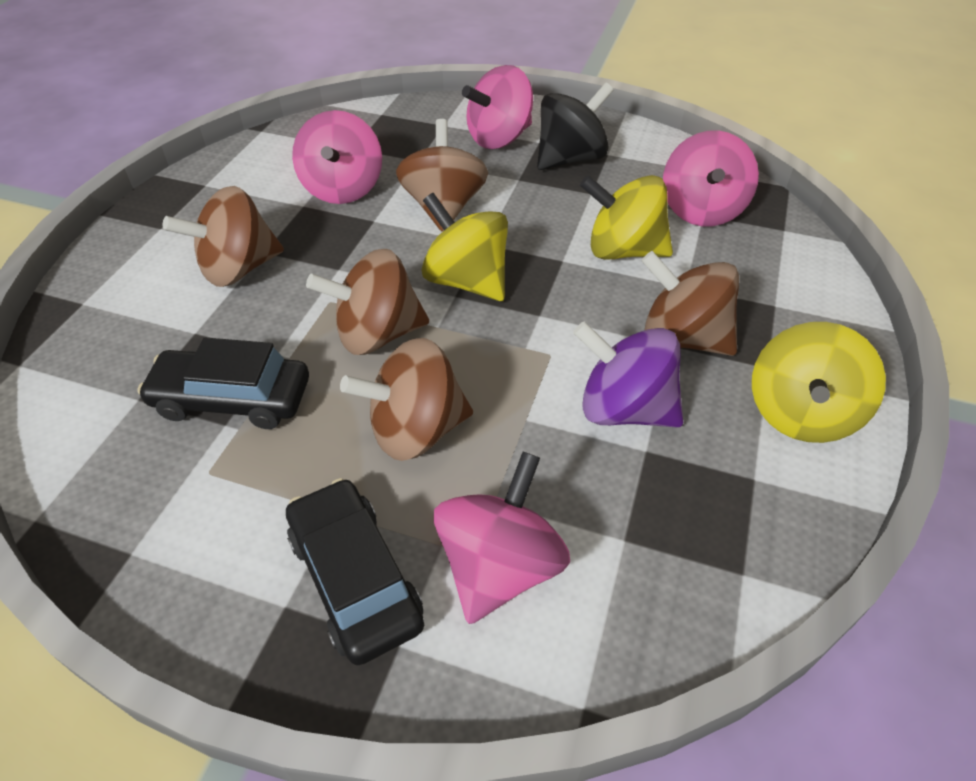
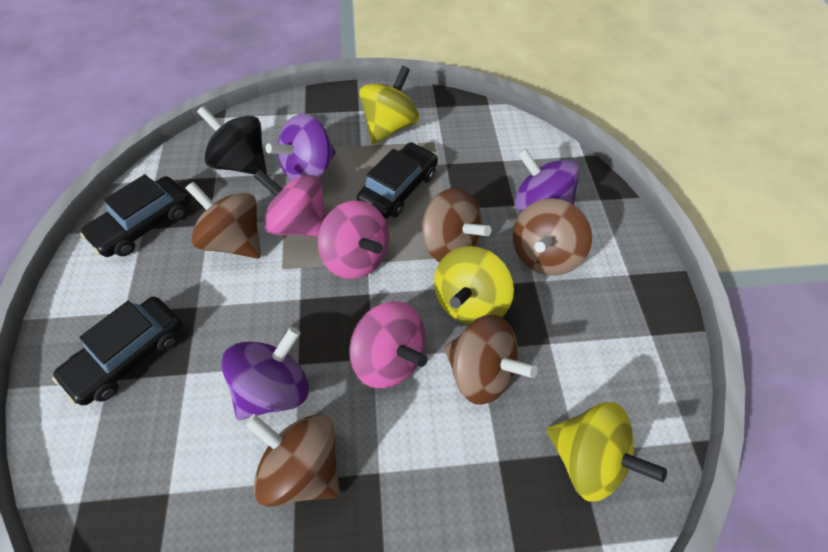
black car: [138,337,309,429] [286,478,424,665] = 2 -> [52,297,183,405] [80,174,191,257] [357,142,438,219] = 3
pink spinning top: [292,110,382,204] [434,452,570,624] [462,65,533,149] [663,130,759,226] = 4 -> [253,169,326,237] [317,201,390,279] [349,301,428,389] = 3
purple spinning top: [573,321,683,428] = 1 -> [221,327,309,420] [266,114,336,181] [514,148,580,212] = 3

